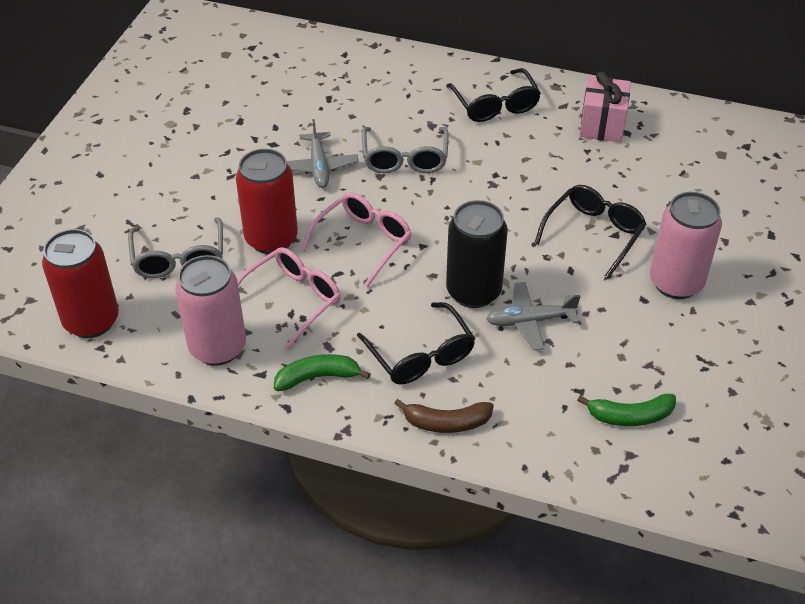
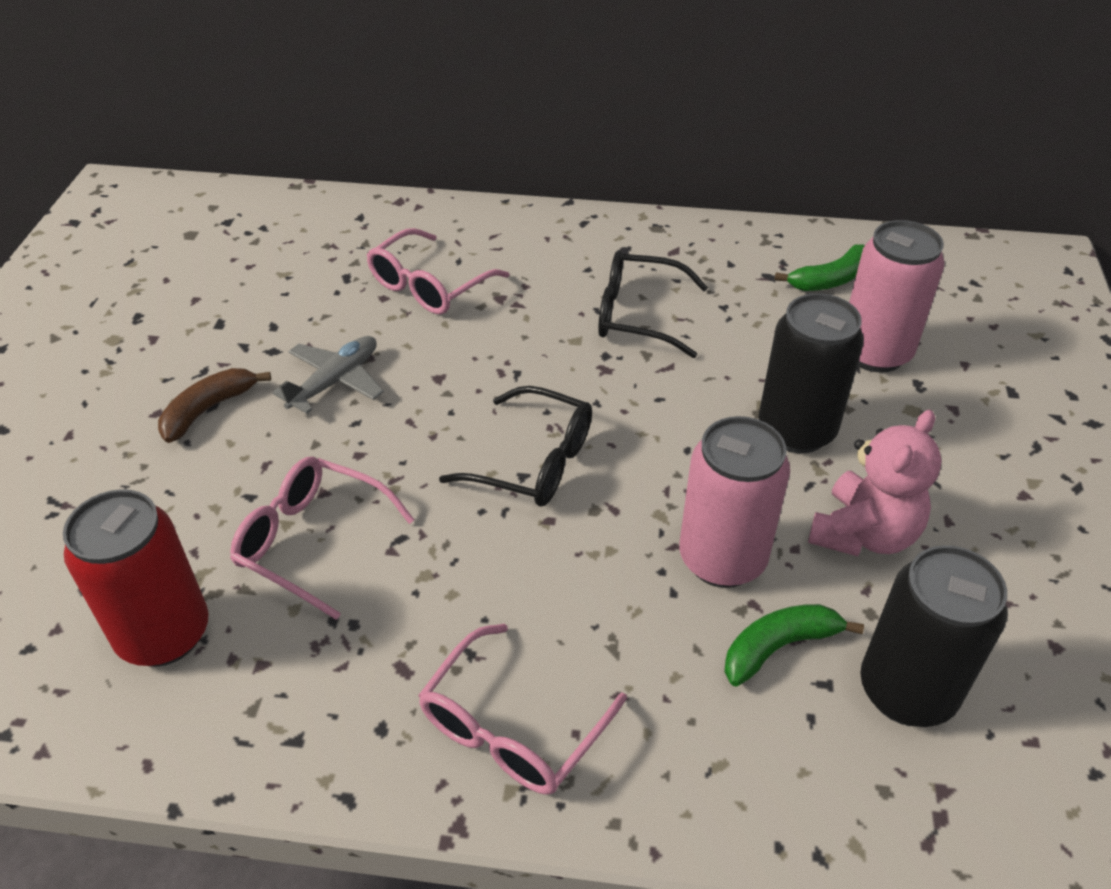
black can: [446,200,508,308] = 1 -> [759,293,864,453] [860,545,1007,727] = 2
black glasses: [357,302,475,384] [446,68,541,122] [534,185,646,279] = 3 -> [439,386,592,507] [598,250,708,358] = 2
grey glasses: [128,217,223,278] [362,127,449,173] = 2 -> none = 0
grey plane: [287,119,359,188] [486,282,581,350] = 2 -> [272,336,384,414] = 1
pink gift: [579,72,631,142] = 1 -> none = 0
pink glasses: [237,247,341,350] [301,192,412,288] = 2 -> [230,457,414,620] [367,228,510,314] [418,624,627,795] = 3
pink teddy bear: none = 0 -> [808,410,941,556] = 1
red can: [42,229,119,338] [236,149,298,254] = 2 -> [63,489,209,667] = 1

